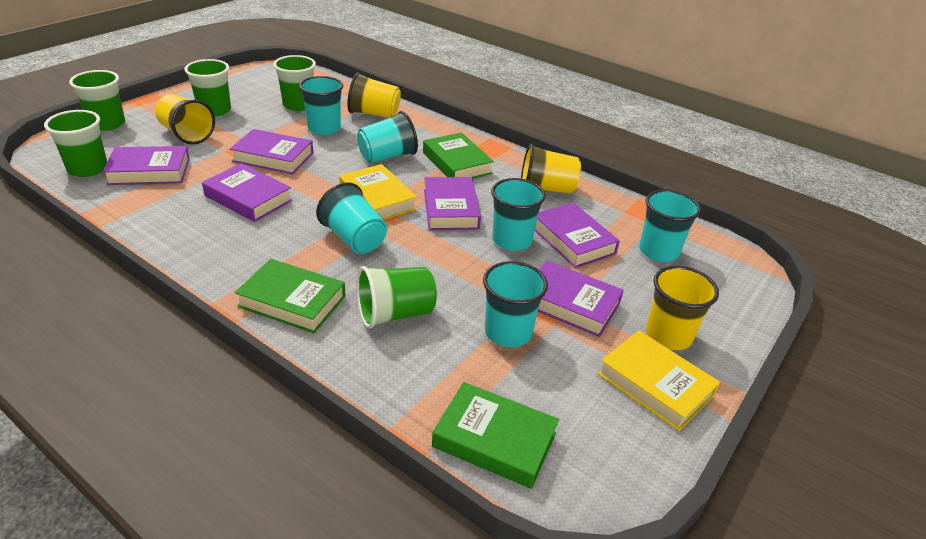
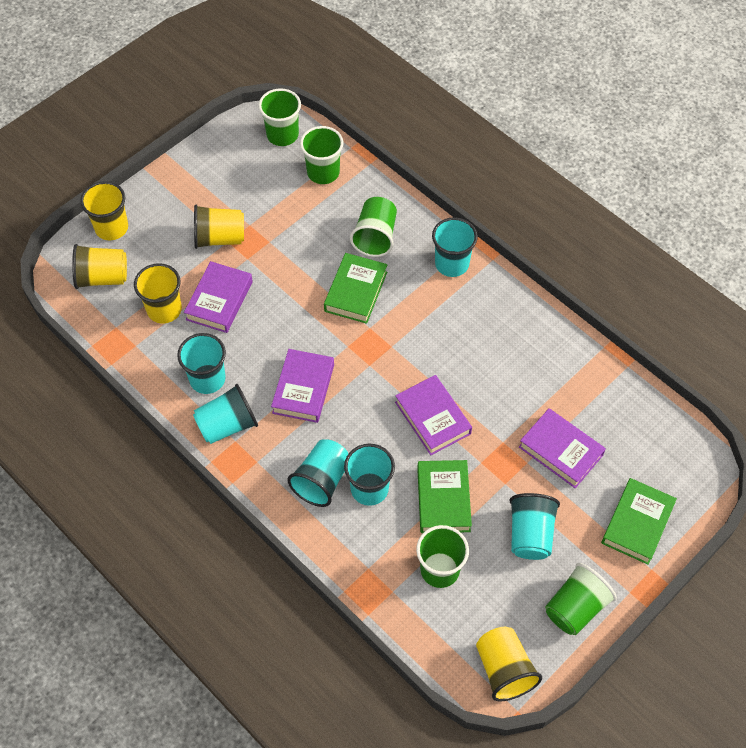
purple book: [103,146,190,185] [202,163,292,222] [230,129,313,174] [424,177,481,230] [535,202,620,268] [538,260,624,337] = 6 -> [184,261,253,333] [271,349,334,423] [395,375,472,455] [519,408,606,488] = 4
yellow book: [339,164,417,220] [598,330,720,431] = 2 -> none = 0
yellow cup: [155,94,215,145] [347,72,401,118] [521,144,581,194] [646,266,719,350] = 4 -> [72,244,127,289] [80,181,128,240] [134,263,182,324] [194,205,244,249] [476,627,542,702] = 5

